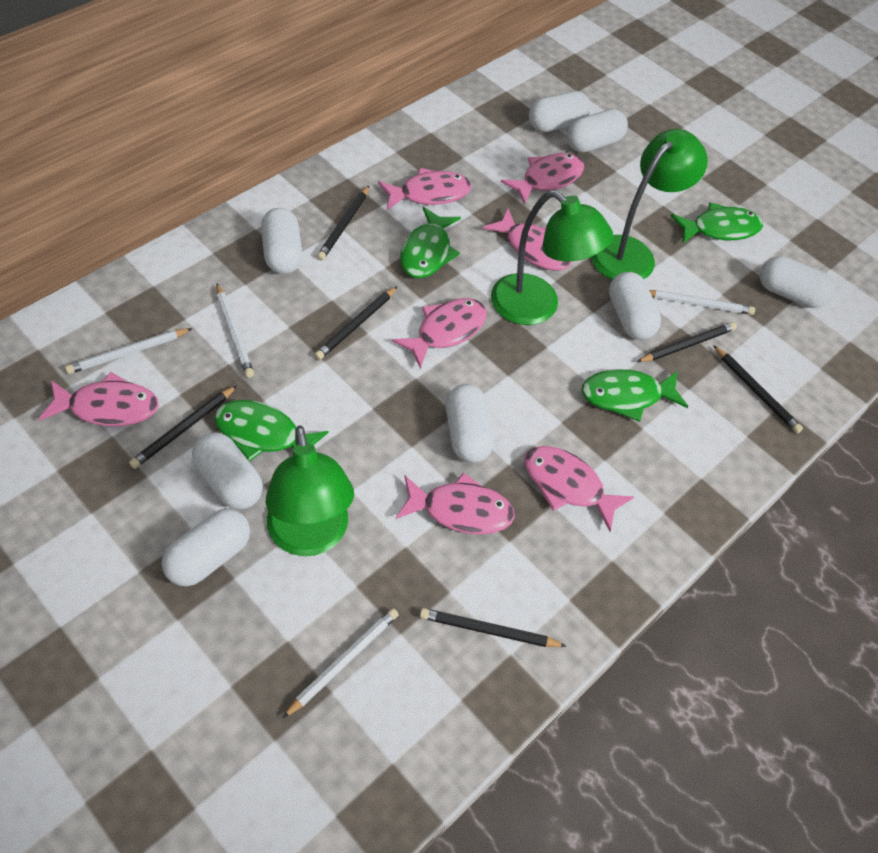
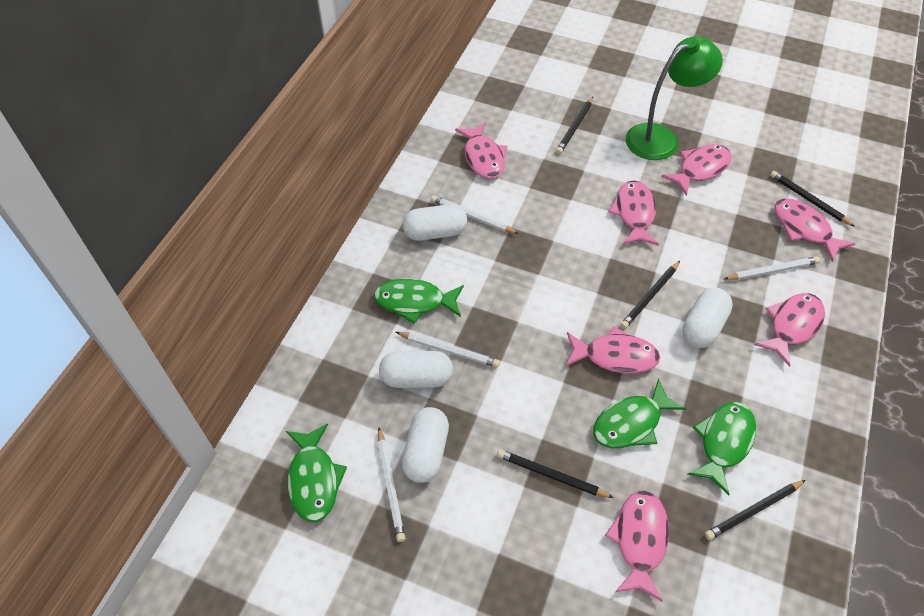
black pencil: [129,385,237,469] [314,286,398,360] [317,186,369,261] [420,608,567,647] [637,322,737,362] [713,345,803,434] = 6 -> [497,449,614,498] [556,97,593,154] [620,261,680,329] [705,480,806,540] [770,171,855,227] = 5
green lamp: [266,425,354,556] [491,190,613,325] [591,129,708,280] = 3 -> [626,36,723,160] = 1
white capsule: [161,509,250,586] [192,433,263,509] [261,208,303,274] [446,384,494,463] [529,91,591,132] [567,109,628,153] [609,272,661,340] [760,256,835,308] = 8 -> [379,351,453,388] [402,407,449,483] [403,204,467,241] [682,288,733,348] = 4

